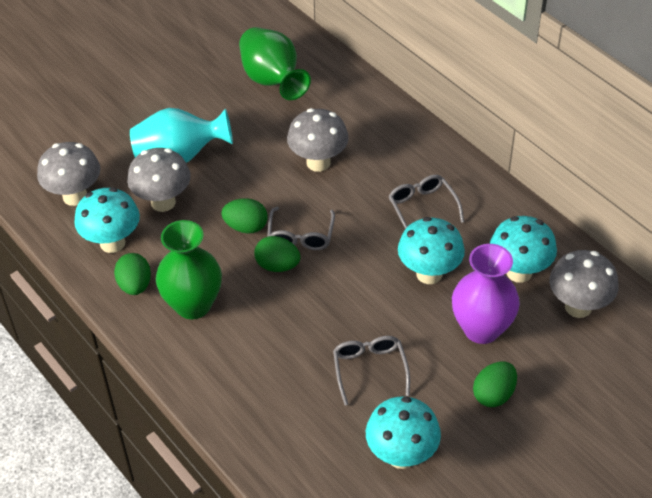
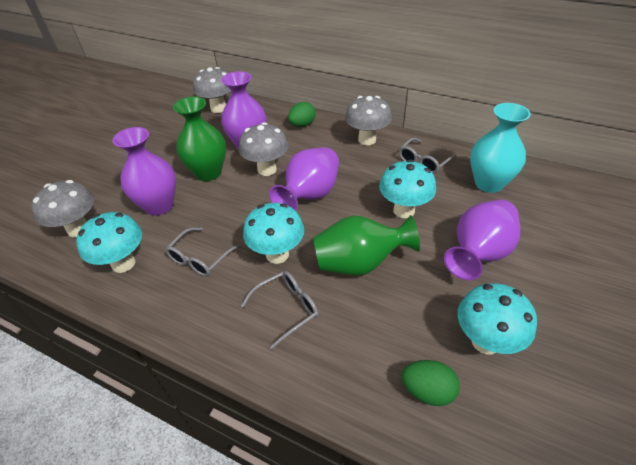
green egg: [114,253,151,295] [222,198,268,234] [254,236,301,272] [473,361,517,407] = 4 -> [288,102,316,127] [402,360,460,406] = 2
purple vase: [452,244,520,344] = 1 -> [113,127,176,216] [221,71,266,150] [269,147,339,211] [444,199,520,281] = 4

